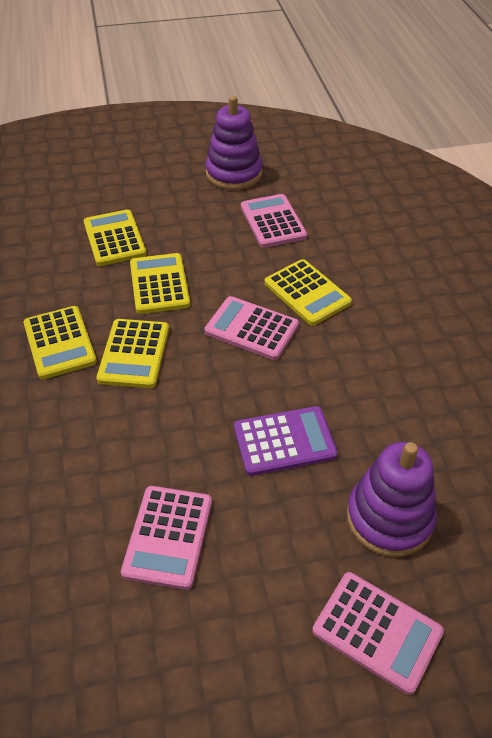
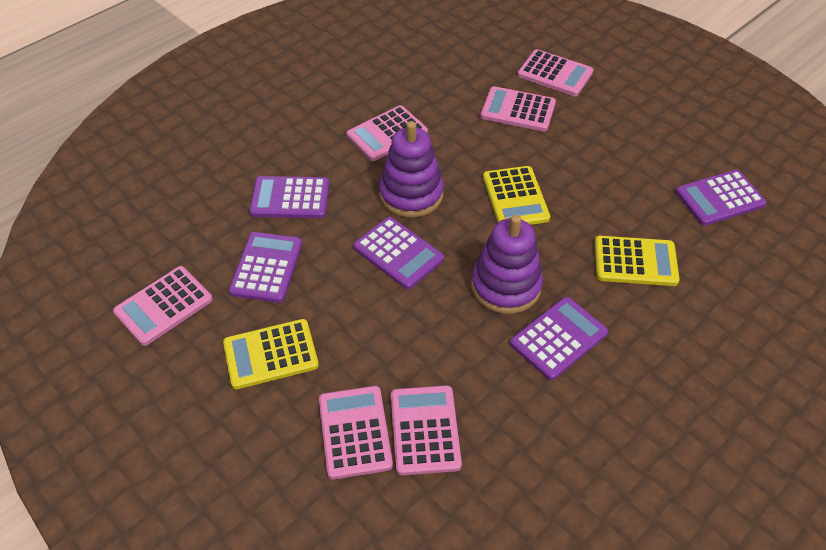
pink calculator: [121,486,212,590] [204,296,299,360] [241,194,307,248] [312,572,444,695] = 4 -> [113,266,213,346] [319,386,393,479] [346,105,428,161] [391,385,462,475] [480,86,556,132] [518,49,593,96] = 6
purple calculator: [234,406,338,476] = 1 -> [229,232,302,303] [249,176,329,218] [353,217,444,289] [510,297,608,380] [676,170,766,226] = 5
yellow calculator: [23,306,97,379] [84,209,147,266] [96,319,169,388] [130,253,190,314] [264,259,352,326] = 5 -> [223,319,319,389] [483,166,550,225] [595,236,680,286] = 3

